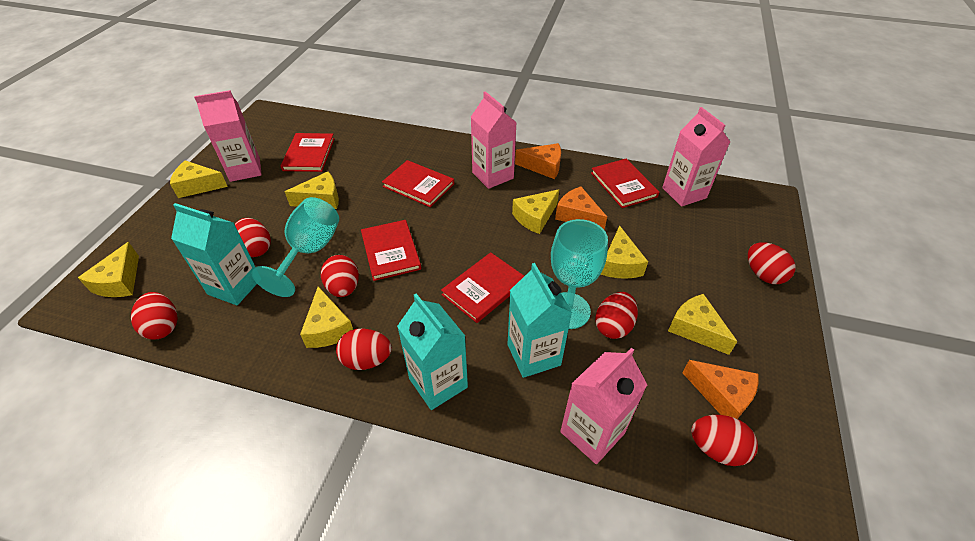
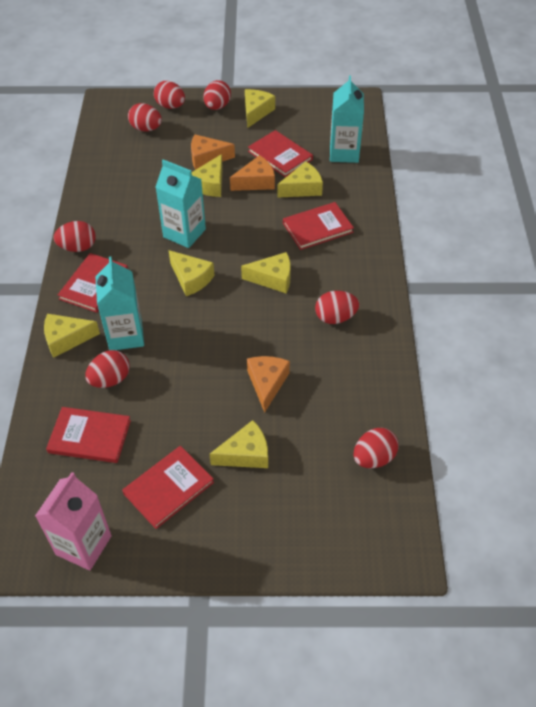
pink carton: [194,90,262,182] [471,91,517,189] [560,347,647,464] [662,107,730,207] = 4 -> [35,472,112,571] = 1
turquoise goblet: [252,197,339,297] [551,219,608,329] = 2 -> none = 0

